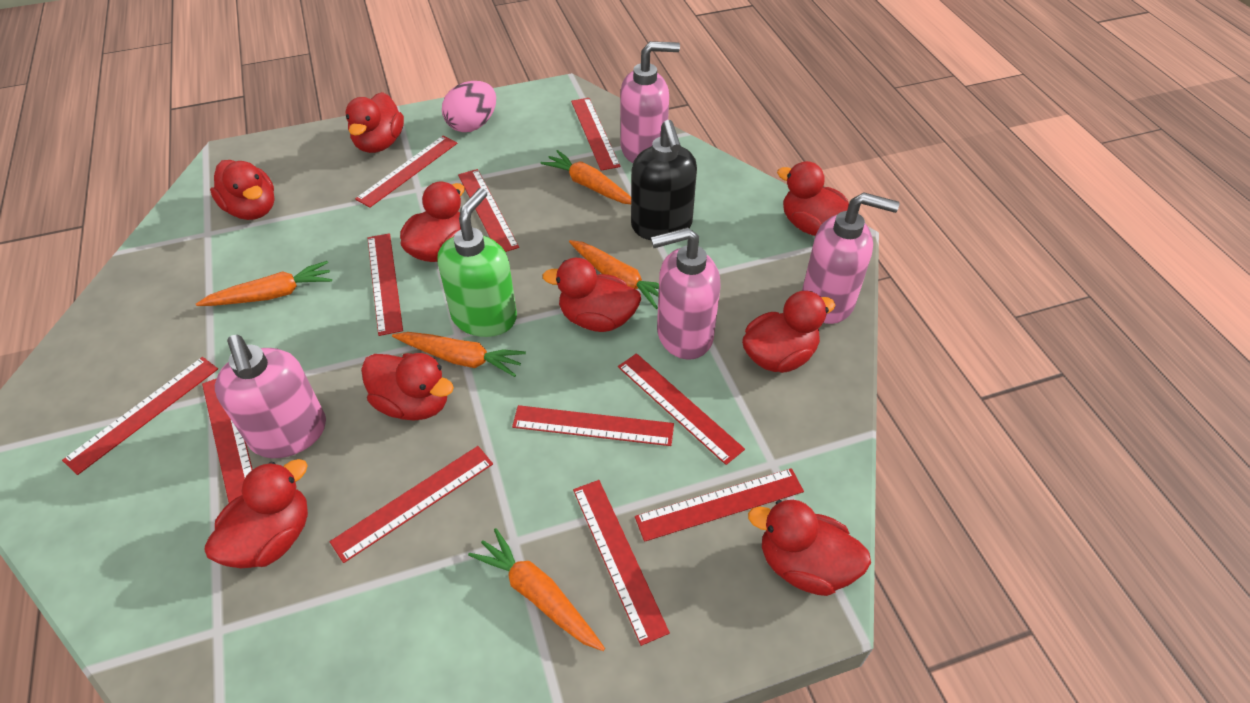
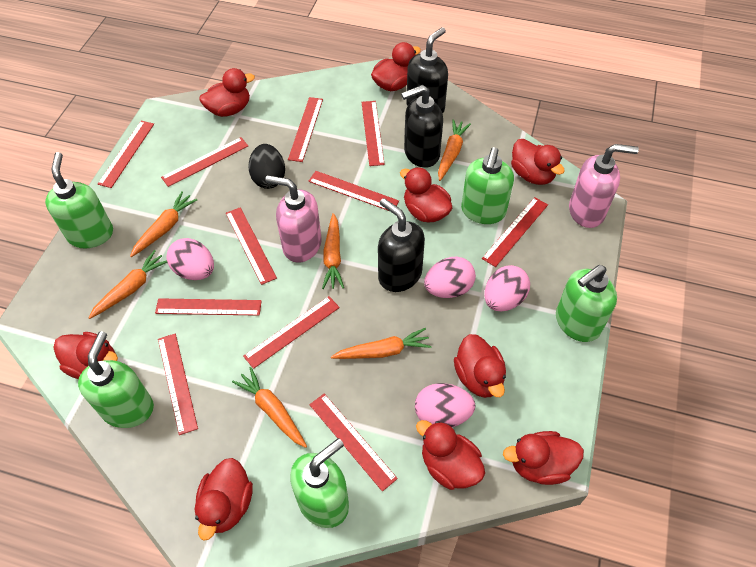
black egg: none = 0 -> [248,144,285,189] = 1
black soap dispenser: [631,120,697,240] = 1 -> [378,198,425,292] [401,85,443,168] [406,27,448,114] = 3
green soap dispenser: [437,188,517,337] = 1 -> [45,152,113,248] [78,331,154,428] [290,438,349,528] [461,147,514,224] [556,265,617,342] = 5
orange carrot: [196,261,332,306] [392,332,526,377] [468,528,605,651] [540,150,631,204] [569,240,659,309] = 5 -> [88,250,167,319] [130,191,197,257] [232,367,307,448] [322,213,344,289] [331,328,431,359] [438,119,471,181] = 6
pink egg: [442,81,496,132] = 1 -> [166,238,214,280] [415,383,475,427] [424,257,476,298] [484,265,530,311] = 4
pink soap dispenser: [215,335,326,458] [620,41,680,163] [651,227,720,360] [802,192,900,324] = 4 -> [265,175,322,263] [569,144,639,228] = 2

